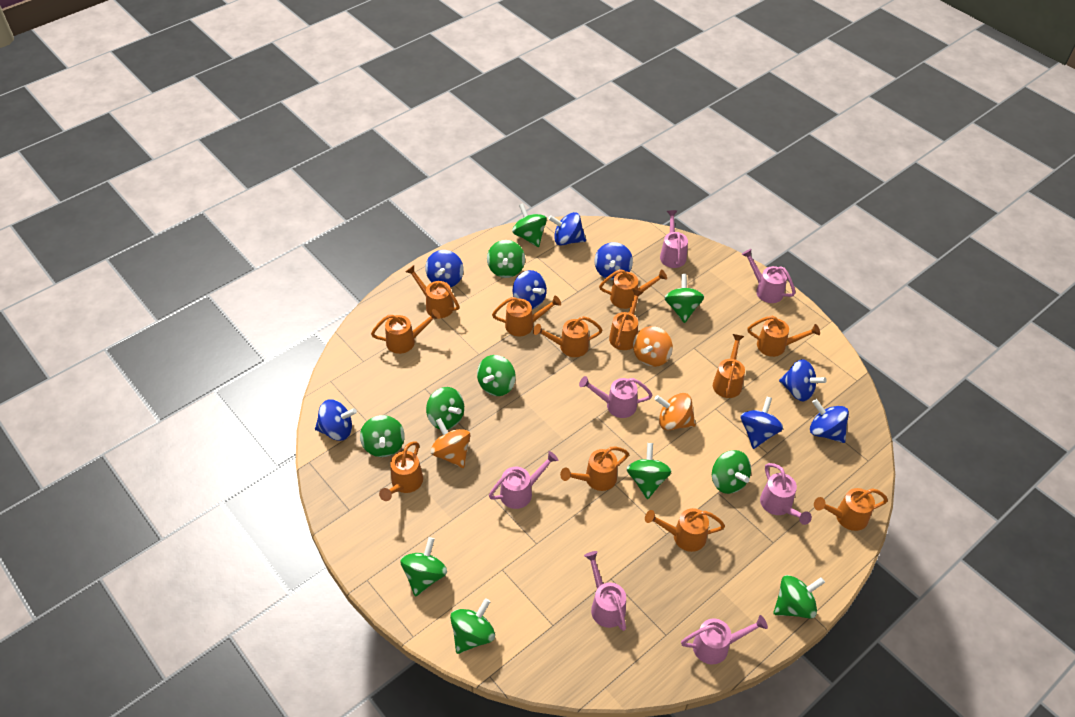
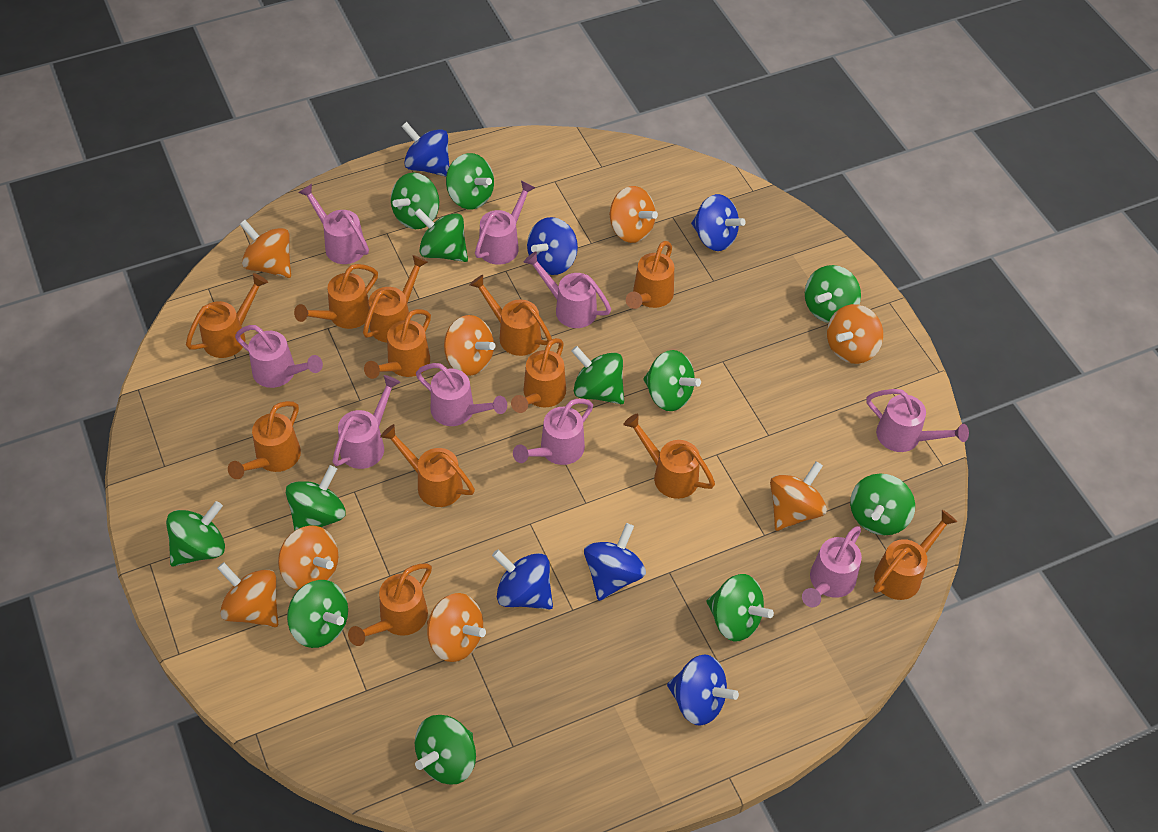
blue spinning top: [315,399,357,441] [425,250,464,287] [513,270,547,309] [548,212,586,246] [595,242,633,280] [741,397,783,449] [779,359,827,401] [810,399,849,443] = 8 -> [401,122,449,176] [492,550,553,610] [527,217,578,275] [584,523,646,601] [667,654,739,726] [691,194,746,251] = 6
green spinning top: [360,415,405,457] [400,537,447,597] [426,387,464,430] [450,598,495,654] [477,355,516,396] [487,240,525,278] [512,203,547,247] [626,443,672,499] [665,274,704,323] [712,450,751,494] [773,575,825,619] = 11 -> [166,501,225,567] [286,465,346,531] [287,580,348,648] [391,173,439,229] [414,208,468,262] [415,715,476,785] [446,153,494,209] [571,346,624,404] [643,350,701,411] [707,574,774,642] [805,265,861,323] [850,473,915,535] = 12
orange spinning top: [430,418,470,468] [633,326,673,367] [655,393,696,430] = 3 -> [217,562,278,627] [240,220,291,278] [278,525,338,591] [427,593,486,662] [444,315,495,376] [609,186,658,243] [770,461,827,531] [827,304,883,364] = 8
pink watering can: [489,451,558,509] [579,376,653,418] [584,551,626,631] [660,210,688,268] [681,615,768,665] [741,249,796,303] [760,463,812,525] = 7 -> [235,325,323,388] [298,184,369,264] [332,375,401,469] [416,363,507,426] [475,181,536,265] [513,399,593,465] [523,251,611,328] [802,526,862,607] [866,389,969,452] = 9

